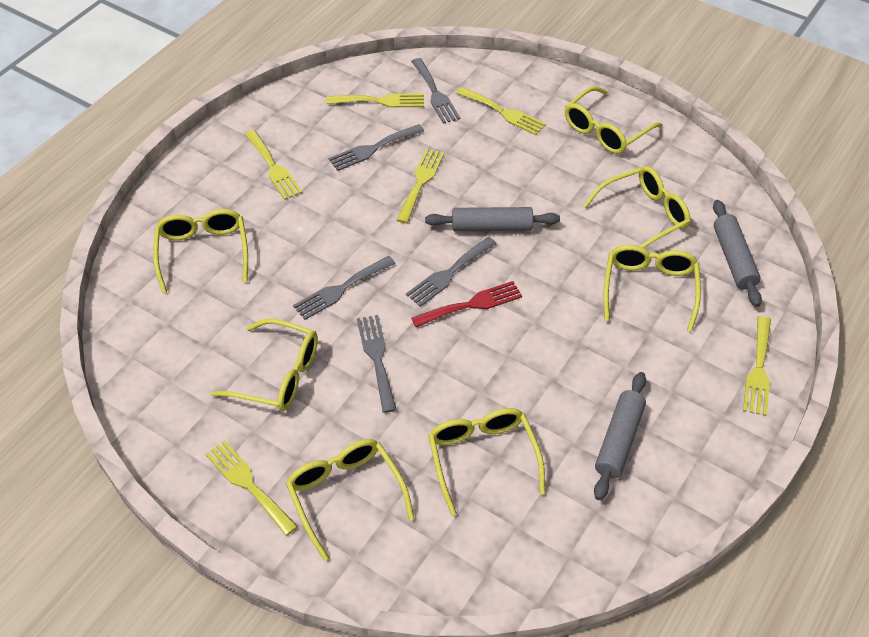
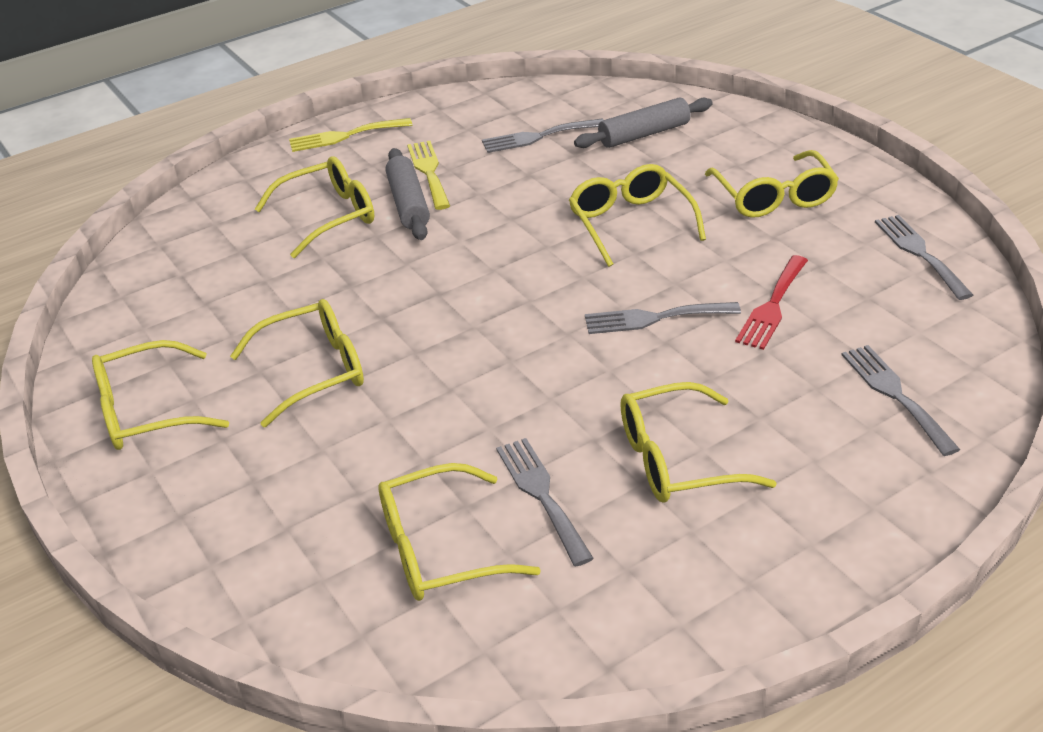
grey rolling pin: [425,207,560,231] [594,372,646,500] [713,200,762,307] = 3 -> [385,148,430,240] [574,98,713,148] = 2
yellow fork: [205,440,298,536] [245,130,303,200] [326,93,424,108] [397,148,444,223] [456,87,546,135] [743,316,771,416] = 6 -> [289,118,412,152] [407,141,450,210] = 2

